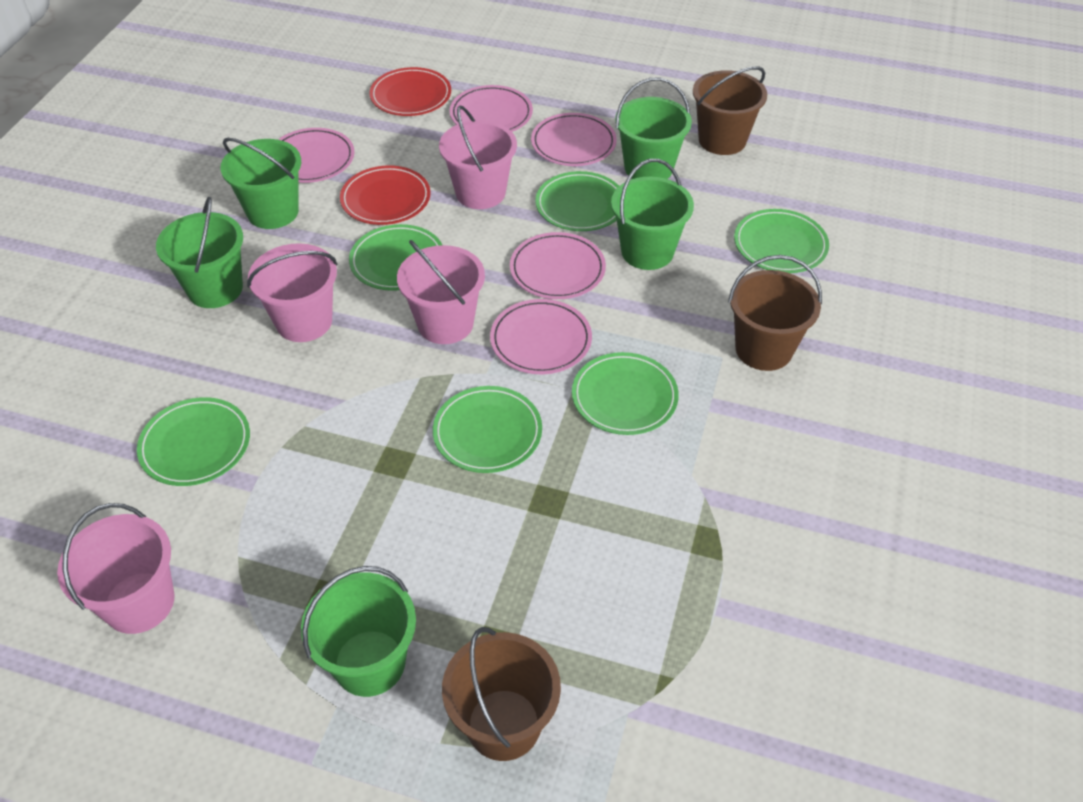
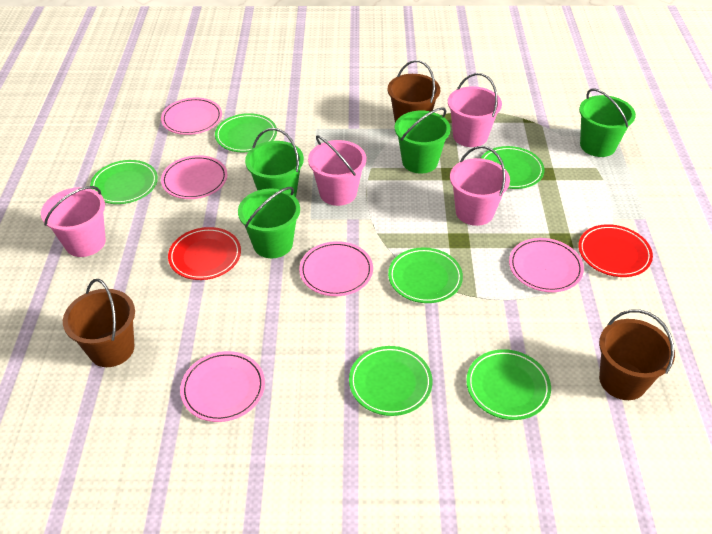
green bucket: [156,197,243,308] [221,138,301,229] [301,566,416,697] [611,159,694,270] [615,78,692,179] = 5 -> [238,187,300,258] [245,128,304,197] [395,107,451,174] [579,88,636,157] = 4

